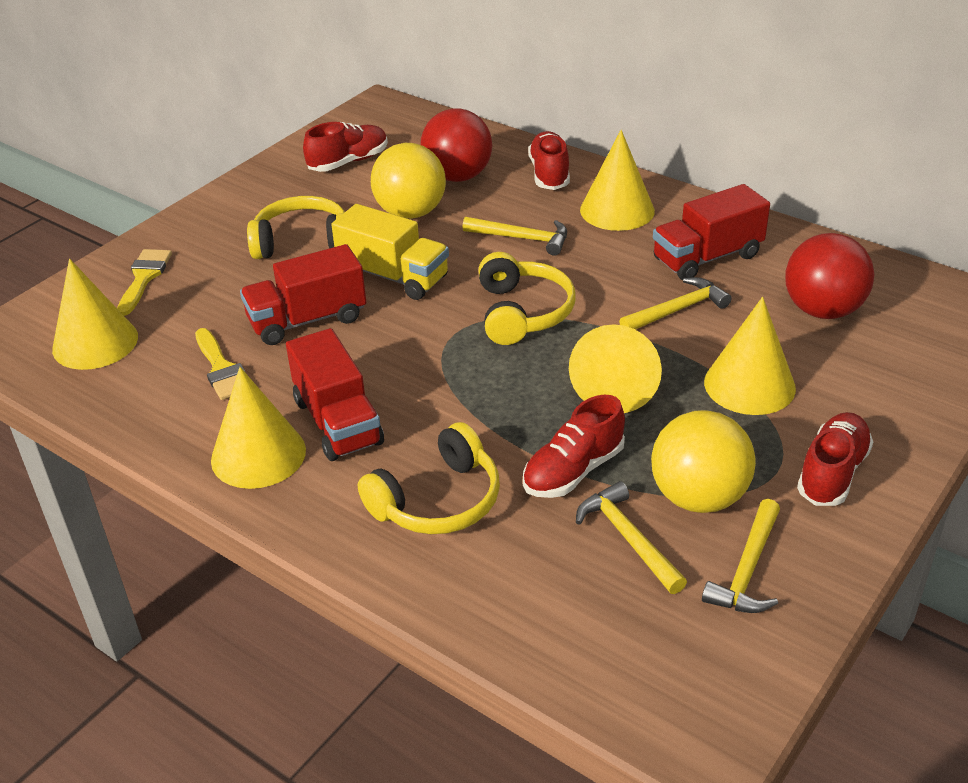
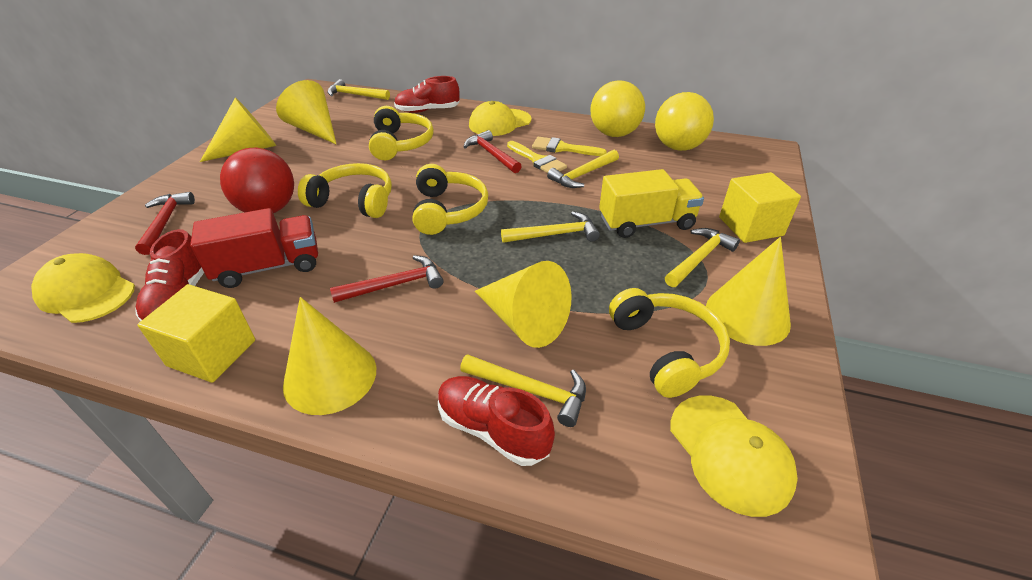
red ball: [420,108,492,182] [785,233,874,319] = 2 -> [220,148,294,213] = 1
red hammer: none = 0 -> [135,192,195,255] [330,255,444,303] [464,130,522,173] = 3
red shoe: [303,122,388,172] [523,395,625,498] [528,131,570,190] [797,412,873,506] = 4 -> [135,229,204,321] [394,76,459,113] [438,376,555,466] = 3
red truck: [240,244,366,345] [286,328,384,461] [653,184,770,280] = 3 -> [190,208,318,288] = 1
yellow cap: none = 0 -> [31,253,135,323] [469,101,531,136] [670,396,798,517] = 3
yellow cube: none = 0 -> [137,284,255,383] [719,172,801,243] = 2
yellow hammer: [462,217,567,256] [576,481,687,594] [619,277,732,330] [702,499,780,613] = 4 -> [327,79,390,100] [460,354,586,427] [501,211,600,243] [547,150,619,188] [665,228,740,287] = 5
yellow headphones: [247,196,345,259] [358,422,500,534] [478,252,576,345] = 3 -> [298,163,392,218] [369,106,434,160] [413,164,488,235] [609,288,730,398] = 4

